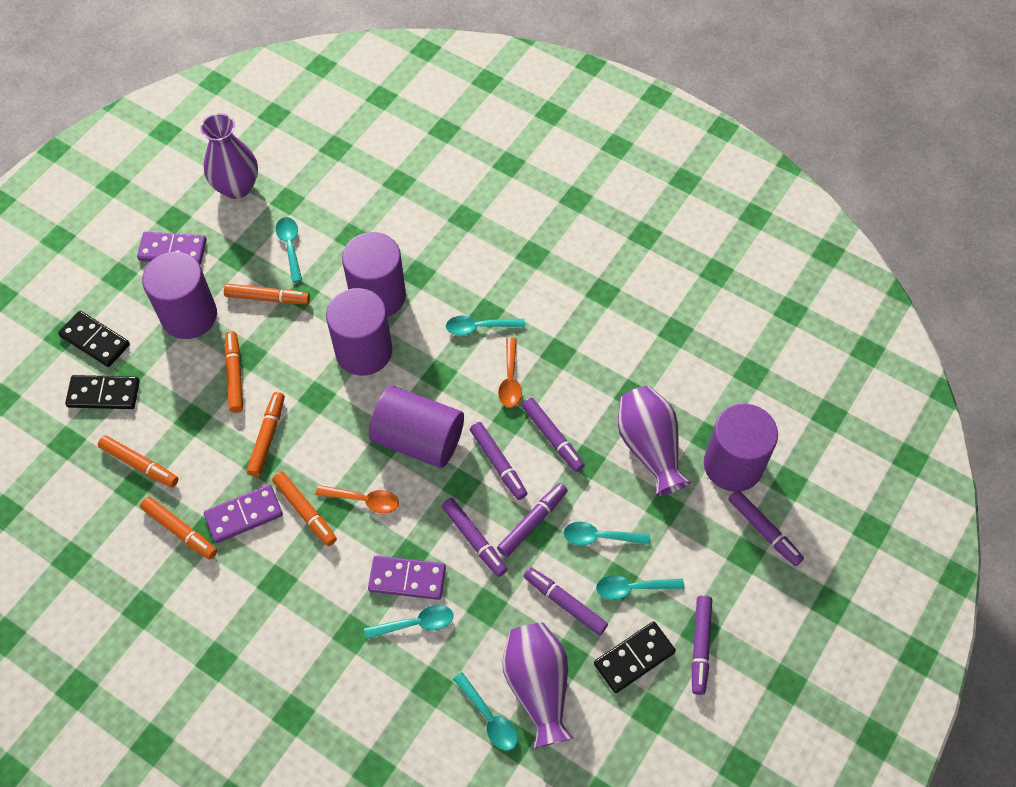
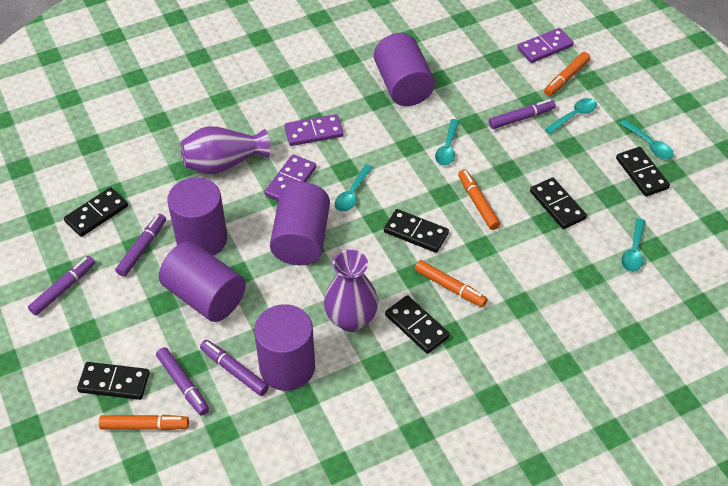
black domino: [58,311,130,367] [65,375,140,409] [594,621,676,693] = 3 -> [64,187,128,237] [77,362,150,400] [384,209,449,253] [385,295,450,354] [530,177,587,229] [616,147,670,197] = 6
orange marker: [98,435,178,488] [140,497,217,560] [224,284,310,304] [225,331,243,413] [247,392,285,477] [272,472,337,546] = 6 -> [99,415,189,430] [414,260,488,307] [458,169,500,230] [544,52,590,96] = 4
orange spoon: [316,485,399,514] [498,338,522,407] = 2 -> none = 0
purple marker: [442,498,507,577] [470,422,527,500] [497,483,568,557] [522,398,585,472] [524,567,608,636] [692,595,712,695] [728,490,804,566] = 7 -> [28,256,95,316] [115,214,166,277] [156,347,209,416] [200,340,269,396] [489,99,556,129] = 5
purple vase: [200,113,258,199] [502,623,574,748] [618,386,691,496] = 3 -> [180,126,270,175] [324,250,378,332] = 2
turquoise spoon: [276,217,302,282] [364,605,453,639] [446,316,525,335] [453,672,518,751] [563,522,650,545] [596,575,684,600] = 6 -> [335,164,373,212] [435,119,459,166] [545,98,597,134] [620,120,674,159] [622,218,645,272] = 5

